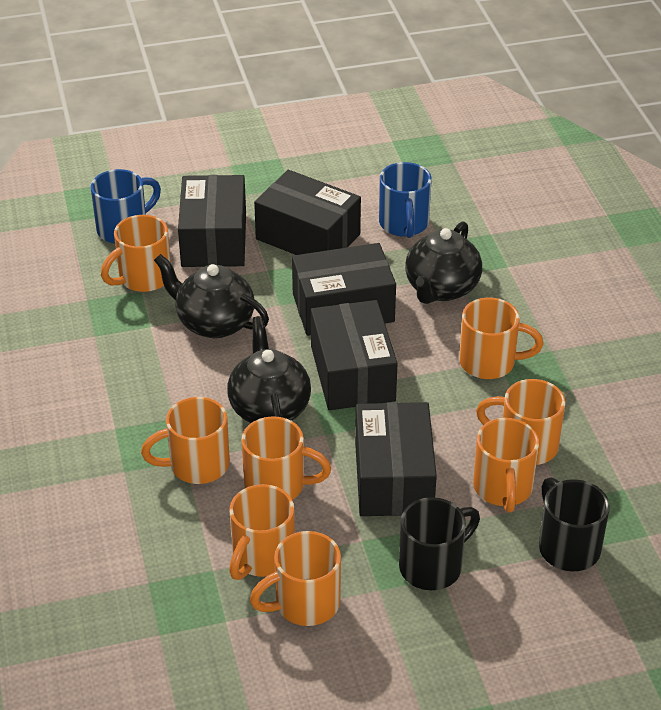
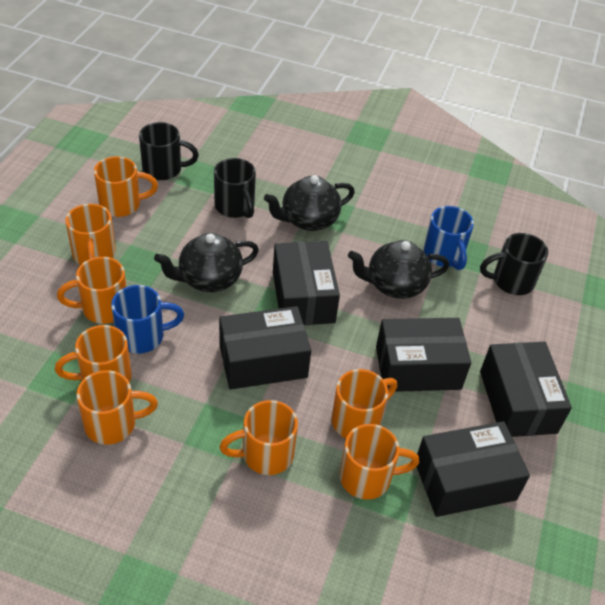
black mug: [399,497,480,590] [539,477,610,571] = 2 -> [139,122,199,180] [214,158,256,218] [480,233,548,295] = 3

